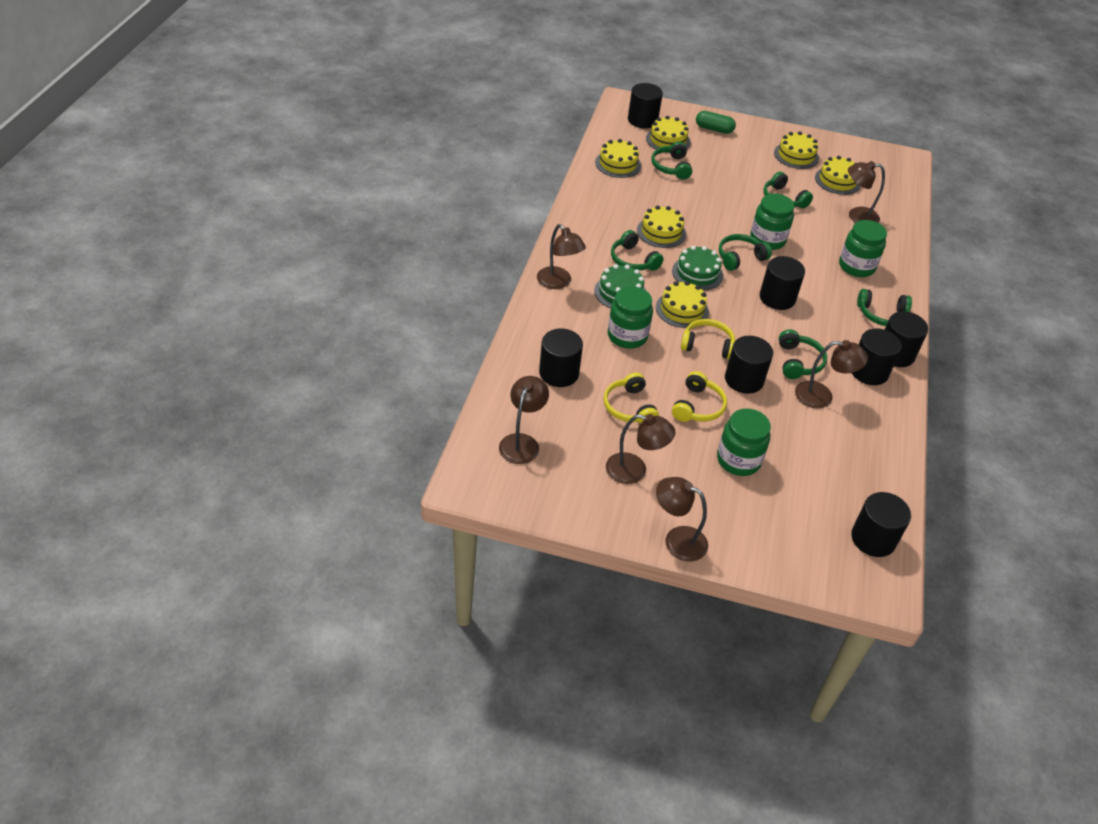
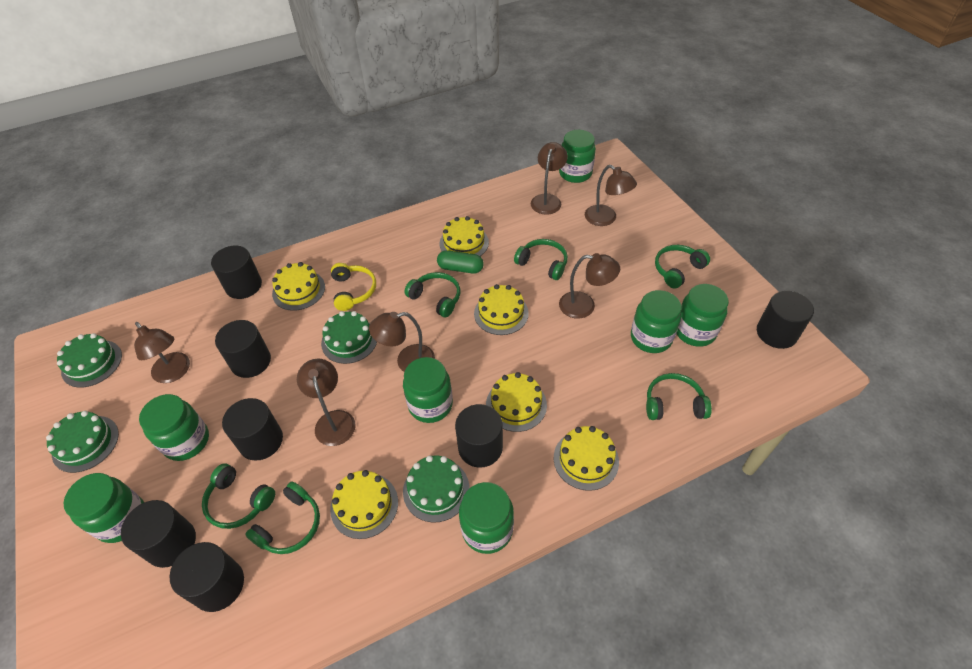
green cake: [594,264,646,308] [672,246,723,290] = 2 -> [46,411,119,473] [57,333,122,388] [321,311,377,364] [403,455,470,523] = 4
green jar: [608,286,653,349] [717,408,771,476] [750,193,794,250] [839,220,887,277] = 4 -> [63,473,144,543] [139,394,209,461] [403,357,453,423] [459,482,514,554] [559,130,596,183] [631,290,682,353] [676,284,729,347] = 7
yellow headphones: [604,372,659,424] [672,371,727,422] [681,319,736,359] = 3 -> [331,263,376,311] = 1

